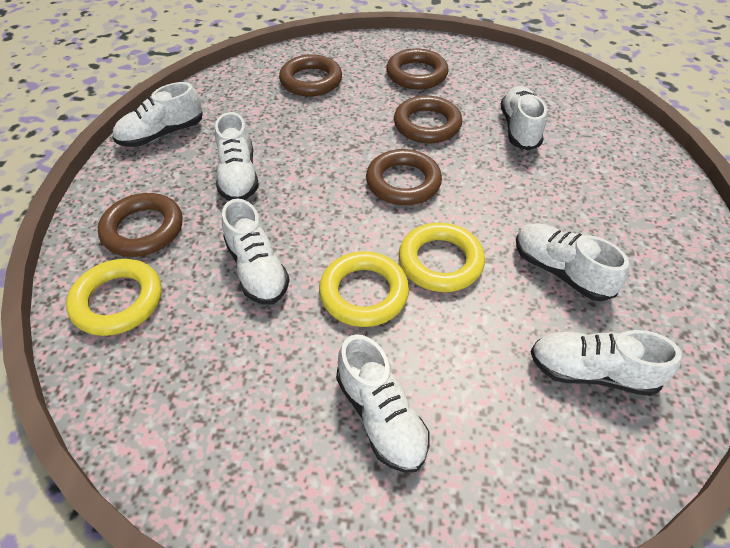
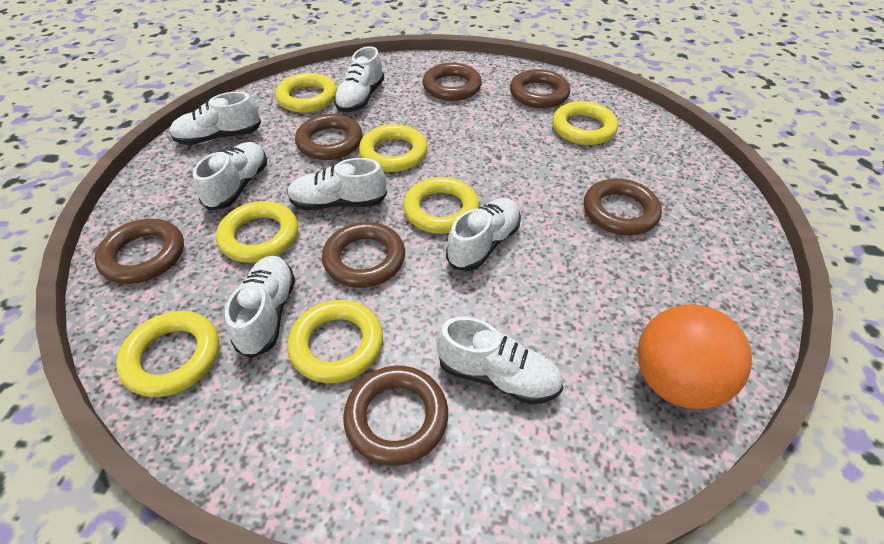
brown ring: [98,193,183,257] [279,55,342,96] [366,149,442,205] [386,48,449,90] [394,95,462,143] = 5 -> [94,219,184,284] [295,114,363,160] [322,222,405,288] [343,366,448,466] [423,63,482,101] [510,69,570,108] [584,178,662,235] = 7
orange ball: none = 0 -> [637,304,752,409] = 1
yellow ring: [66,259,162,336] [319,251,409,327] [399,223,485,292] = 3 -> [116,311,219,397] [216,201,298,263] [275,73,337,113] [287,300,383,383] [359,124,427,172] [403,177,479,234] [552,101,618,145] = 7

